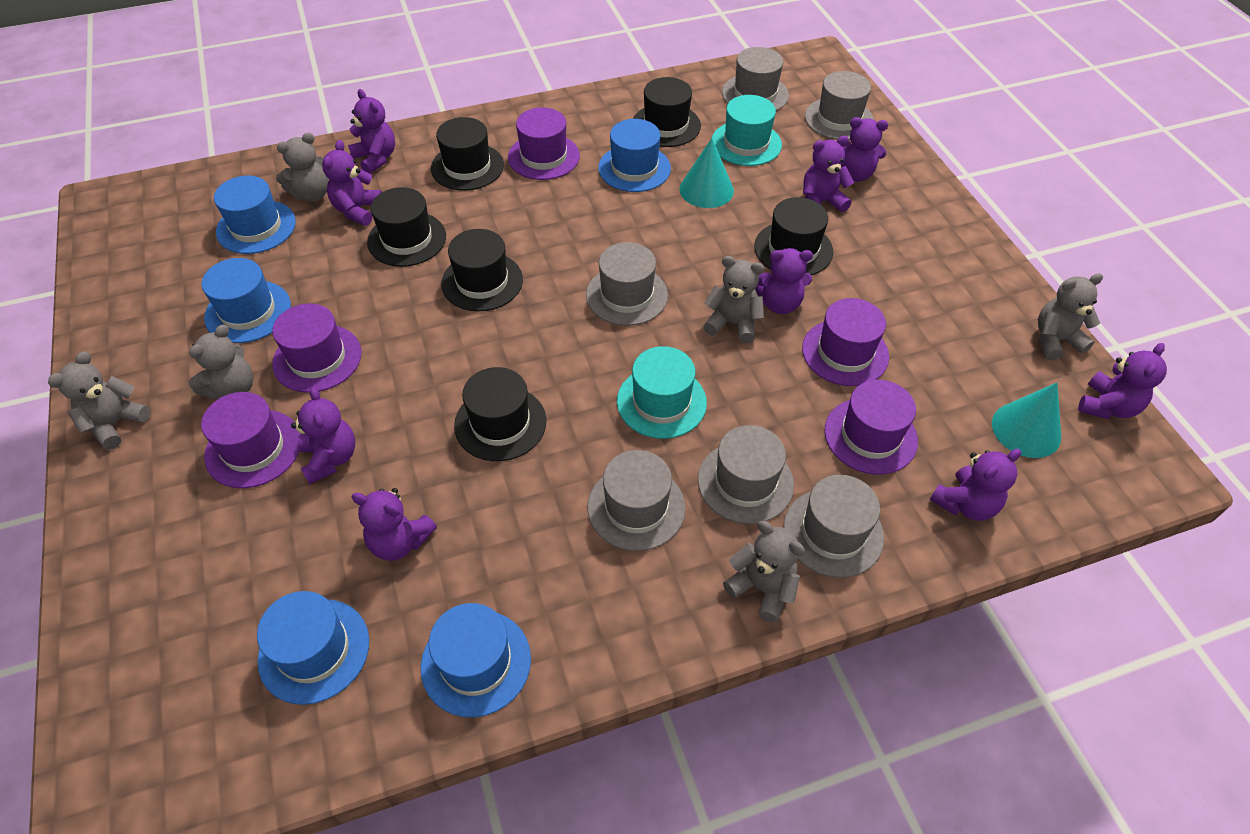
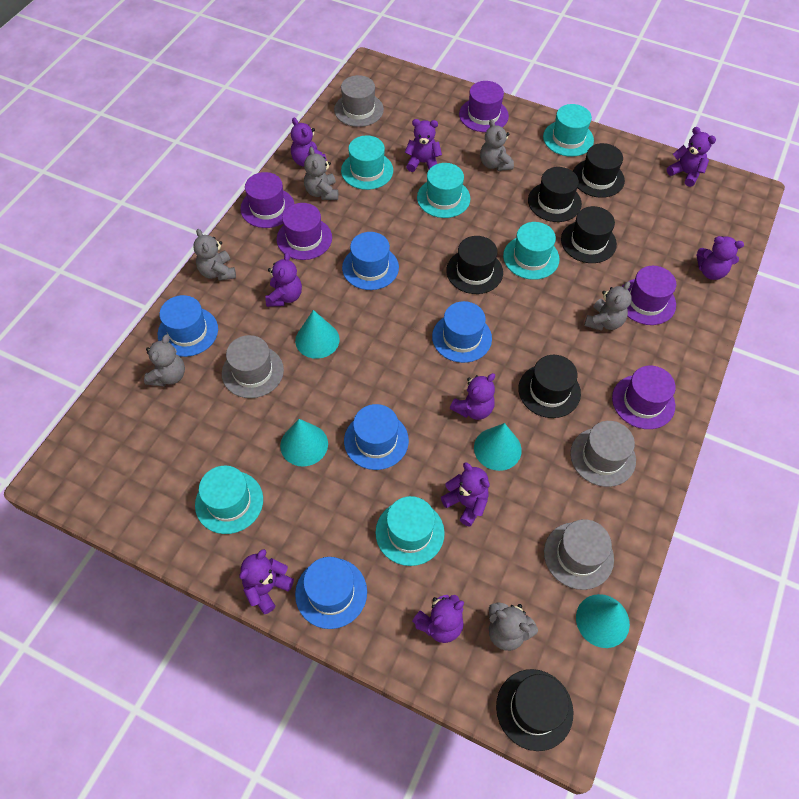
grey hat: [586,242,668,326] [588,450,686,551] [698,425,794,524] [722,47,789,111] [784,475,884,578] [805,71,874,140] = 6 -> [222,335,284,398] [334,75,384,127] [544,519,614,590] [570,421,636,487] = 4
turquoise cone: [679,138,734,208] [992,383,1061,458] = 2 -> [280,419,328,466] [295,310,340,359] [474,423,522,471] [576,594,630,648] = 4
turquoise hat: [617,346,707,439] [712,95,782,166] = 2 -> [195,466,263,534] [341,135,393,190] [375,496,445,566] [417,163,471,218] [503,222,560,280] [543,104,594,157] = 6

